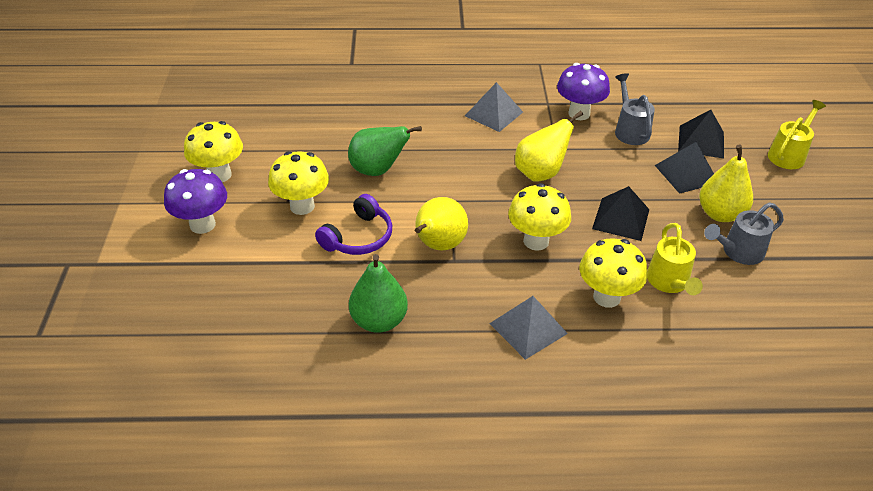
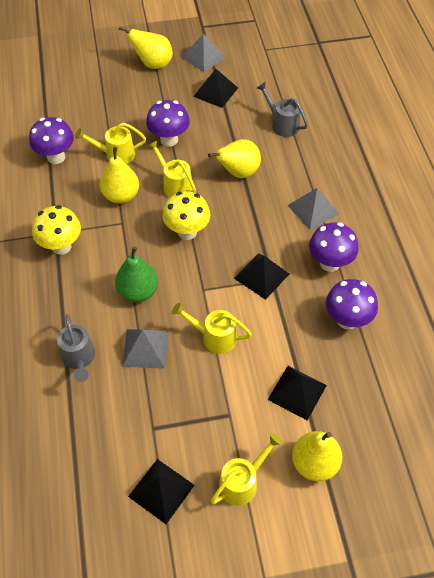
black pyramid: [592,186,650,241] [655,142,714,194] [678,110,724,159] = 3 -> [128,459,195,524] [193,69,238,108] [234,253,289,300] [268,366,327,420] = 4
green pear: [348,126,422,176] [349,254,408,333] = 2 -> [115,247,158,302] = 1
grey pyramid: [465,82,523,132] [489,296,568,360] = 2 -> [122,329,169,369] [181,34,226,72] [287,188,339,230] = 3
purple headphones: [315,194,392,255] = 1 -> none = 0
purple mushroom: [164,169,227,234] [557,63,610,120] = 2 -> [29,117,74,164] [146,100,190,147] [309,223,359,272] [326,279,378,330] = 4
yellow mushroom: [184,121,243,182] [268,151,329,215] [508,183,571,251] [580,238,647,308] = 4 -> [32,205,81,255] [163,191,210,240] = 2
yellow pear: [415,197,468,251] [515,111,583,182] [699,144,753,222] = 3 -> [100,147,139,204] [119,26,173,69] [208,139,261,178] [292,431,342,481] = 4
yellow watering can: [647,223,703,295] [768,100,826,169] = 2 -> [75,123,146,164] [148,140,196,197] [172,303,252,354] [211,433,283,506] = 4

